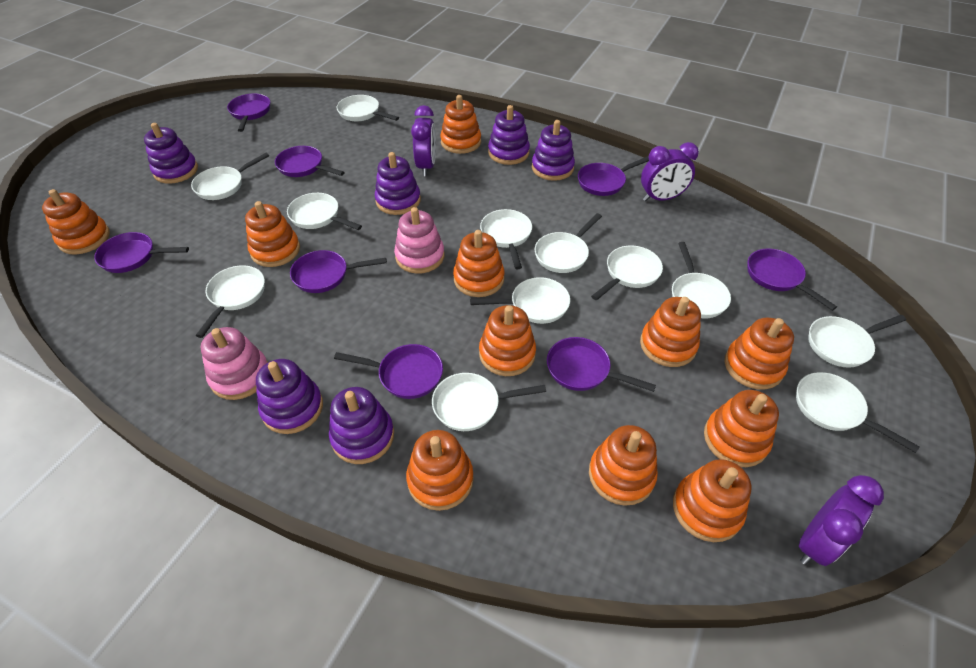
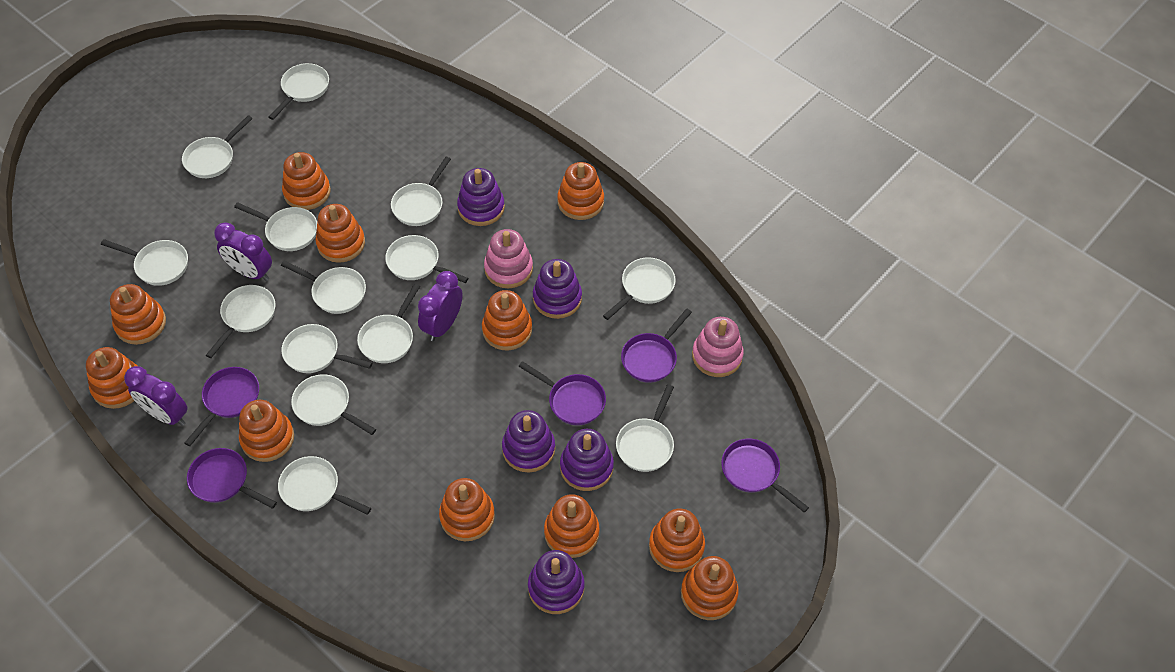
purple pan: [94,232,189,273] [227,94,270,132] [275,146,345,177] [290,250,387,293] [334,344,443,399] [547,337,656,392] [578,156,649,196] [747,248,837,311] = 8 -> [185,367,259,446] [187,448,277,509] [518,361,606,425] [621,309,692,383] [721,439,809,513] = 5
purple stacking toy: [144,123,198,184] [256,359,323,434] [329,387,394,464] [375,152,421,215] [488,105,530,165] [532,120,575,181] = 6 -> [457,168,505,226] [502,410,555,473] [528,550,585,614] [533,259,582,319] [560,429,614,491] = 5
white pan: [191,153,269,200] [196,265,265,338] [287,193,362,230] [337,95,399,121] [432,373,546,431] [470,277,570,324] [480,209,532,269] [535,213,602,273] [591,246,663,300] [672,242,731,318] [796,372,920,453] [808,315,906,368] = 12 -> [101,239,188,286] [182,115,253,178] [206,285,275,358] [234,202,317,251] [269,63,329,120] [278,456,371,515] [281,260,366,314] [281,324,372,373] [291,374,376,435] [357,284,420,363] [385,235,468,283] [391,157,451,226] [603,257,676,320] [616,384,674,472] = 14

